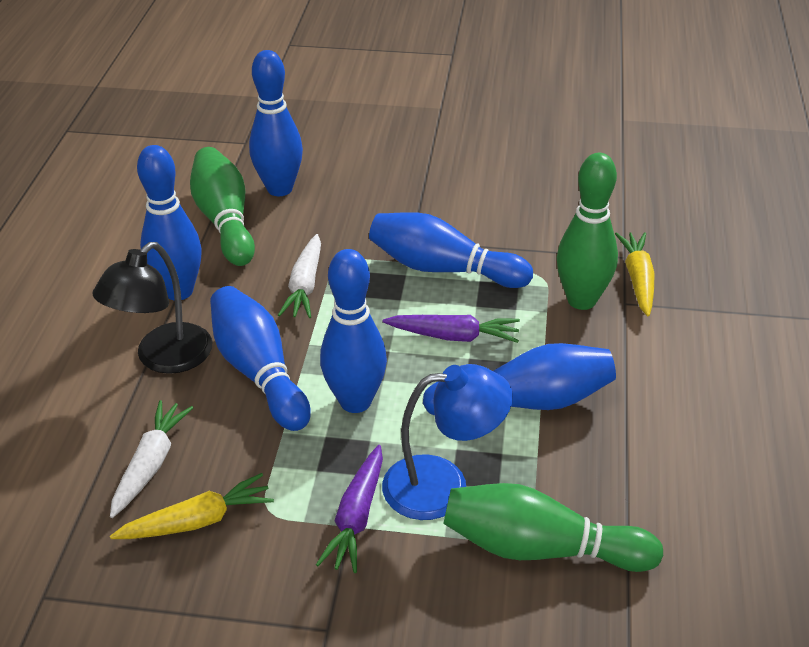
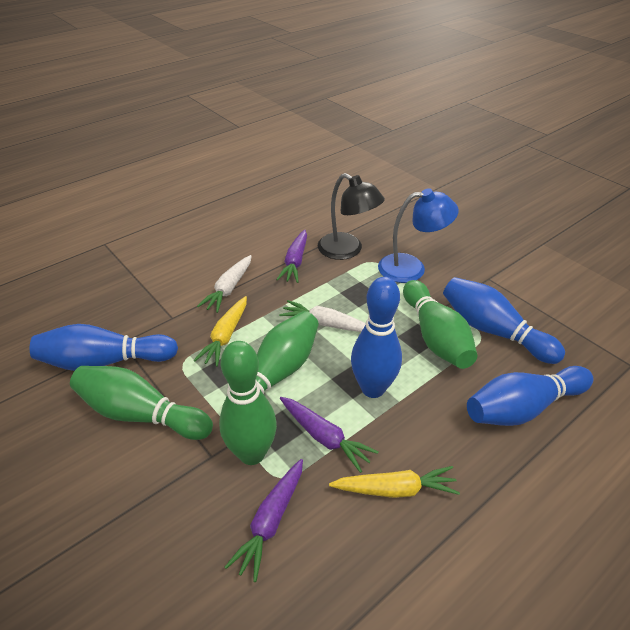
blue bowling pin: [137,145,202,300] [210,286,311,431] [249,50,303,196] [320,249,387,413] [369,212,533,288] [423,343,616,416] = 6 -> [30,324,178,371] [351,277,402,398] [443,277,565,364] [467,366,593,426] = 4
green bowling pin: [190,147,255,266] [443,483,663,572] [557,153,618,310] = 3 -> [70,366,213,440] [219,341,277,465] [222,311,319,407] [403,280,477,369] = 4
purple carrot: [316,445,383,573] [383,315,520,343] = 2 -> [225,459,303,582] [276,230,307,283] [280,397,378,473] = 3

